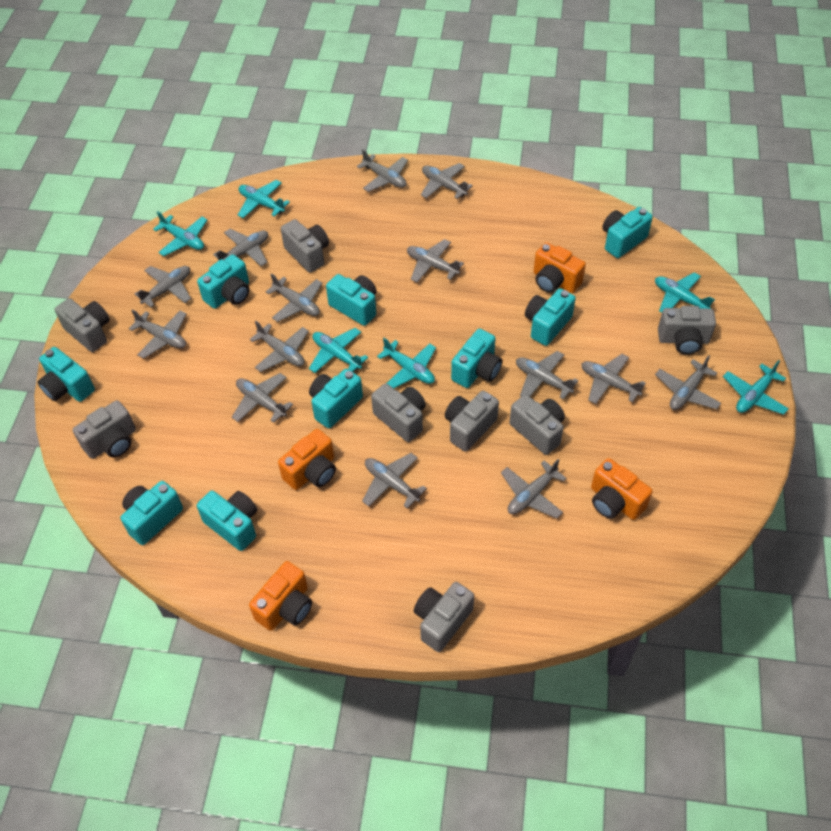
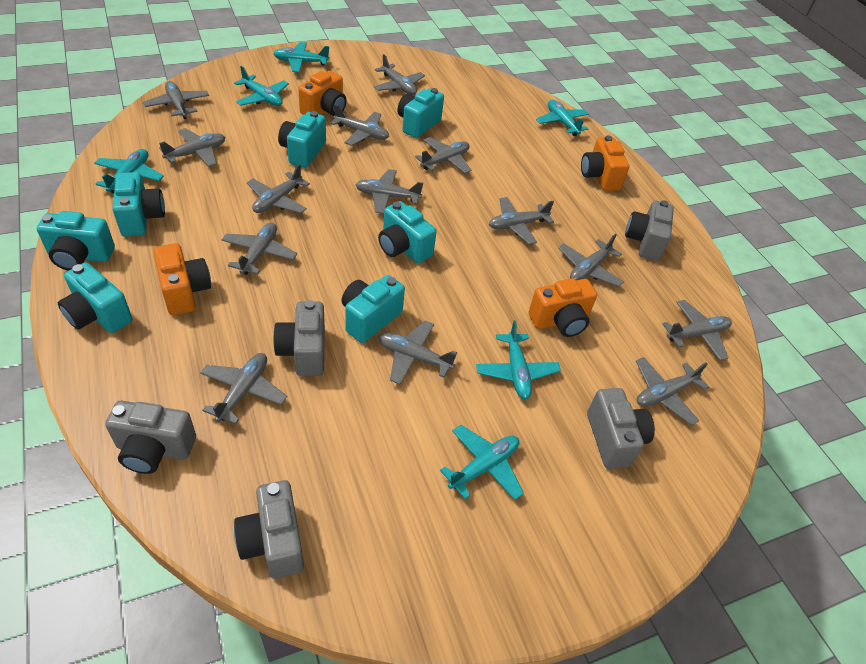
grey camera: [55,298,110,352] [73,400,136,459] [281,219,329,273] [371,383,426,442] [414,582,474,652] [445,391,499,452] [509,395,565,455] [658,306,716,355] = 8 -> [105,401,196,474] [234,480,304,579] [273,300,325,376] [587,388,655,469] [625,200,674,261] = 5
turquoise camera: [37,347,95,402] [120,481,183,545] [197,254,249,309] [197,490,257,551] [309,369,363,428] [326,274,377,326] [451,328,502,388] [525,288,576,346] [602,207,653,258] = 9 -> [37,211,115,270] [58,262,132,333] [112,172,165,237] [278,111,326,168] [342,275,405,343] [378,201,437,263] [397,88,444,138] = 7

